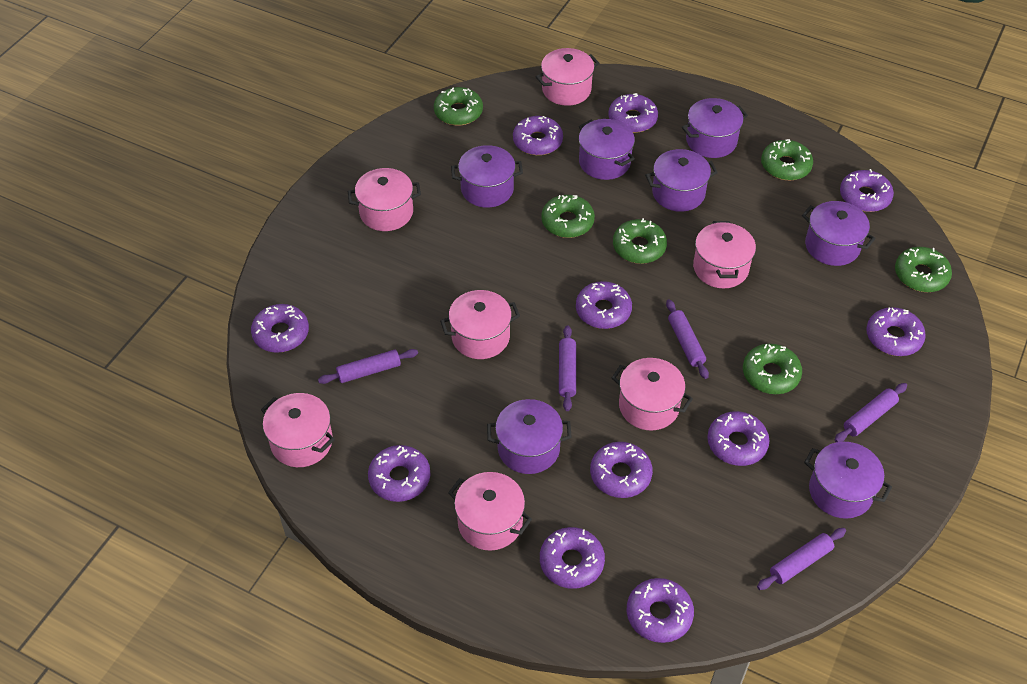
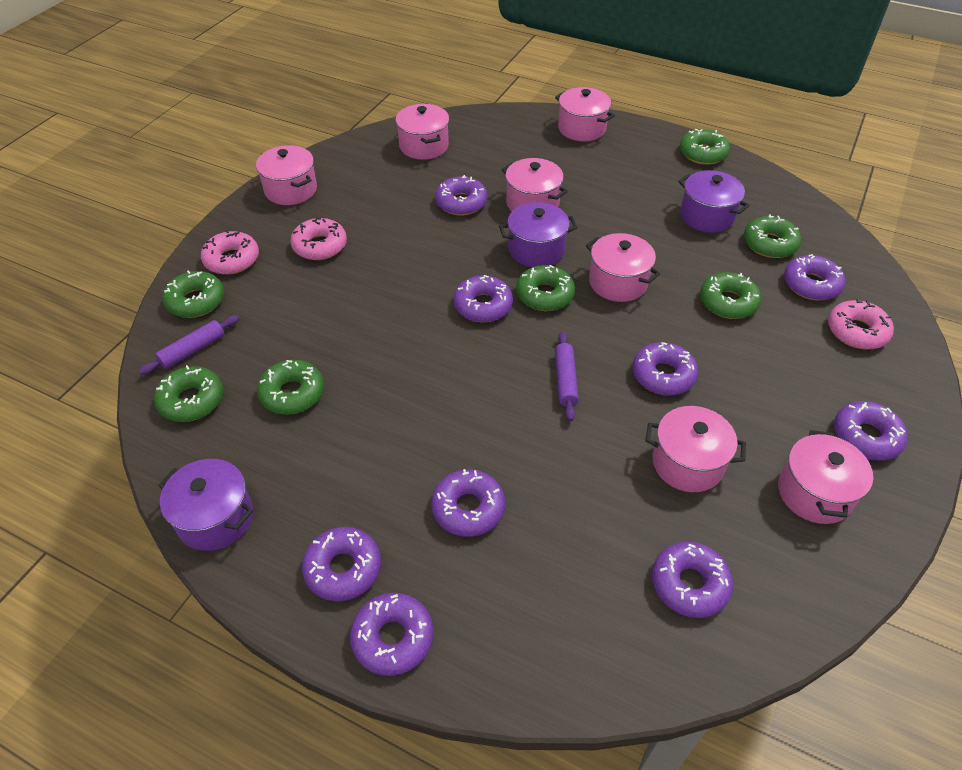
green donut: [434,87,483,126] [541,195,595,238] [613,218,667,264] [743,344,802,394] [761,139,813,180] [895,247,952,292] = 6 -> [154,365,223,422] [162,270,224,318] [257,360,324,415] [516,265,575,311] [680,129,730,165] [700,272,761,319] [744,214,802,258] = 7
pink donut: none = 0 -> [201,230,259,275] [290,217,347,260] [828,299,894,349] = 3
purple donut: [251,304,309,353] [368,445,431,502] [513,116,563,155] [540,527,605,589] [576,281,632,329] [590,442,653,498] [608,93,658,133] [627,578,694,643] [707,411,769,466] [840,169,894,212] [866,307,926,356] = 11 -> [302,527,381,602] [350,593,434,676] [431,469,505,537] [435,175,487,216] [454,275,513,322] [632,342,698,396] [652,542,733,618] [784,254,845,300] [834,401,908,461] = 9
purple pot: [451,145,523,208] [487,399,572,474] [579,119,635,180] [645,149,718,212] [682,98,748,158] [802,201,876,266] [804,442,892,519] = 7 -> [158,459,253,551] [499,202,578,267] [678,170,749,233] = 3
purple rolling pin: [318,349,418,384] [559,325,576,411] [666,299,709,379] [757,528,846,590] [834,383,907,442] = 5 -> [138,315,239,375] [555,331,579,421] = 2

